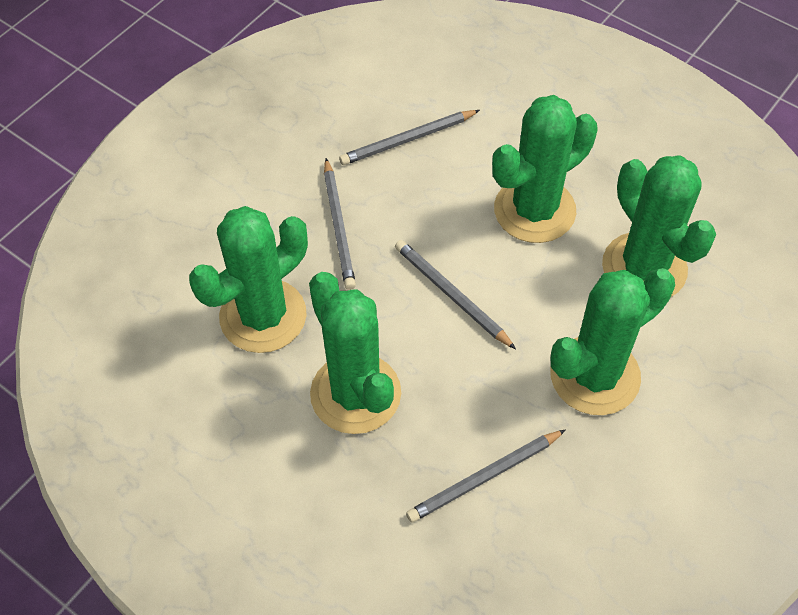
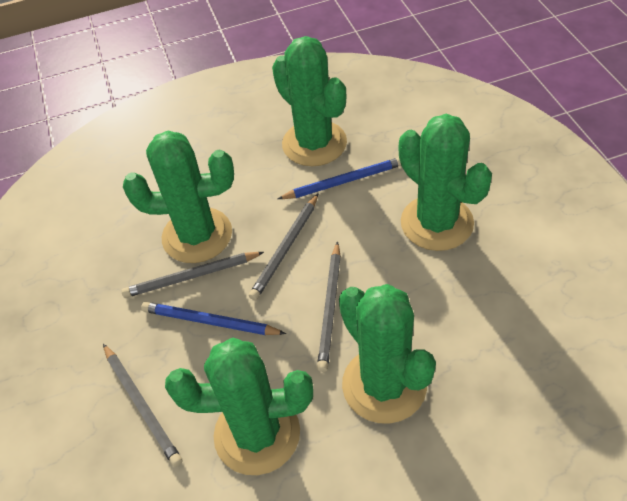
blue pencil: none = 0 -> [141,302,286,335] [278,157,401,199] = 2

